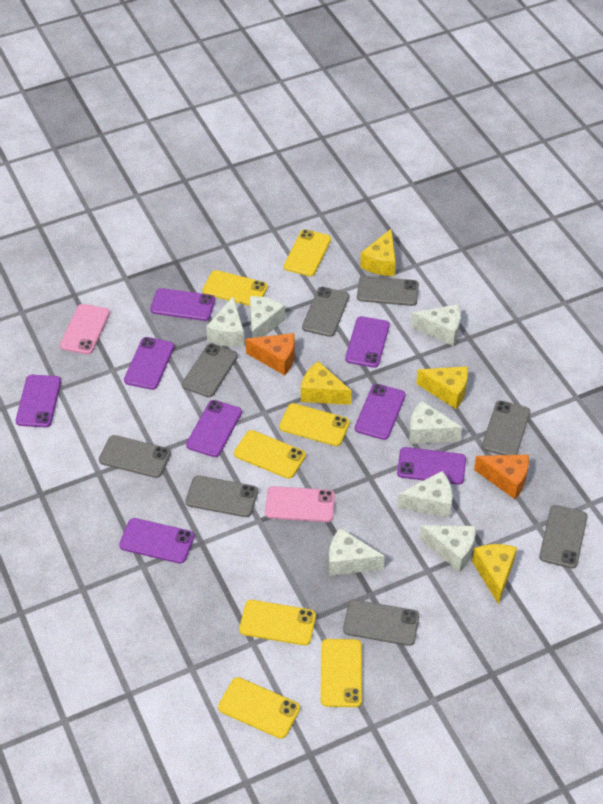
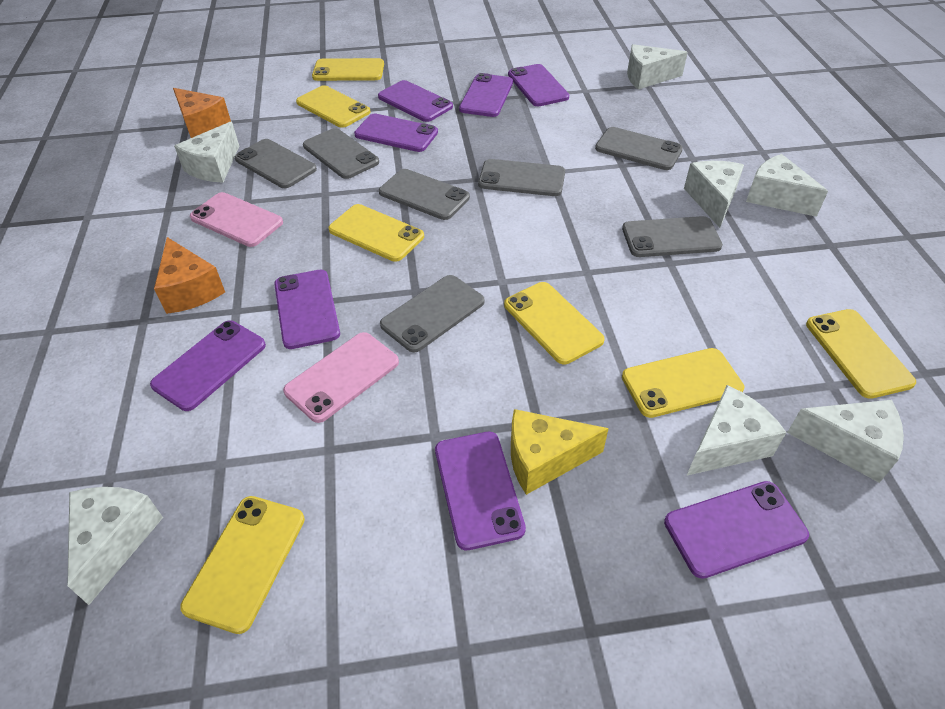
grey phone: [99,435,171,478] [182,343,238,397] [185,475,258,517] [302,287,349,337] [343,600,419,646] [357,276,419,306] [482,400,530,455] [539,505,588,569] = 8 -> [235,139,317,188] [303,128,379,179] [379,169,470,220] [380,275,485,352] [478,159,565,196] [595,127,683,170] [622,216,723,257] = 7
yellow cheese: [301,361,351,405] [360,229,396,276] [416,366,468,409] [472,544,517,605] = 4 -> [511,409,609,495] = 1

